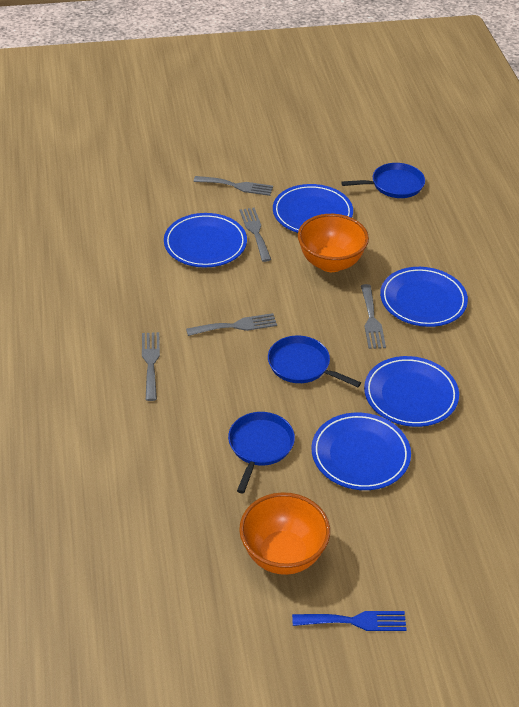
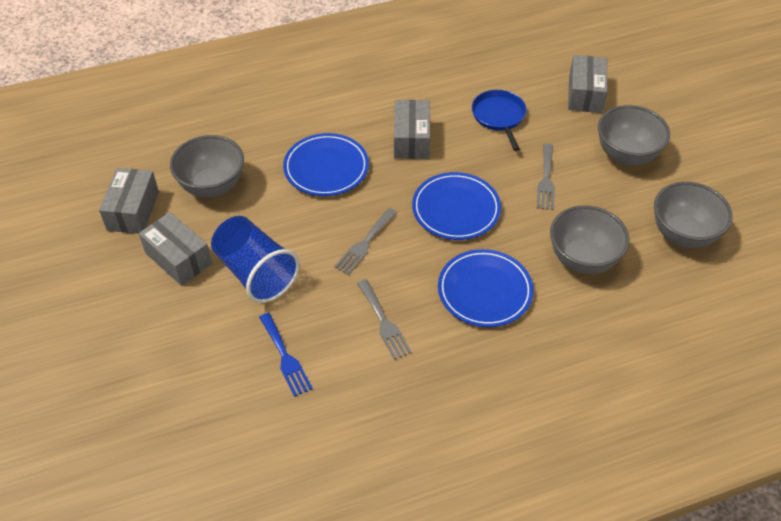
blue cup: none = 0 -> [211,216,300,303] = 1
blue pan: [228,412,295,494] [268,336,361,387] [341,163,425,198] = 3 -> [472,90,526,151] = 1
blue plate: [164,213,247,268] [273,184,353,233] [311,413,411,490] [364,356,459,427] [380,267,468,327] = 5 -> [283,133,369,196] [412,172,501,240] [438,249,533,327] = 3
grey bowl: none = 0 -> [170,135,244,198] [550,205,630,274] [598,105,670,165] [654,182,733,248] = 4
grey box: none = 0 -> [99,168,159,234] [139,212,212,286] [394,100,430,159] [568,55,607,113] = 4
grey fork: [142,332,160,401] [186,313,277,336] [194,176,273,196] [240,208,271,262] [361,284,386,349] = 5 -> [334,208,397,275] [357,280,412,360] [537,144,555,210] = 3
orange bowl: [239,492,330,575] [298,214,369,272] = 2 -> none = 0

